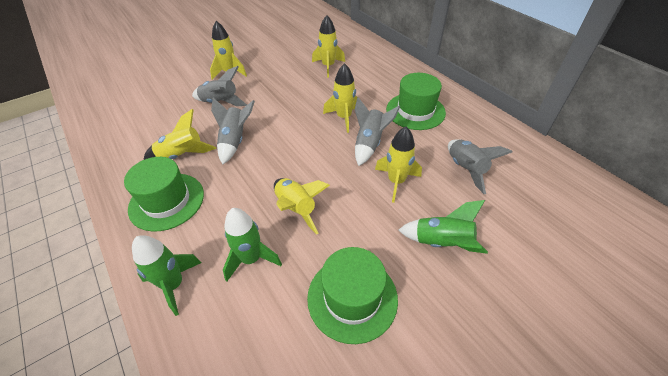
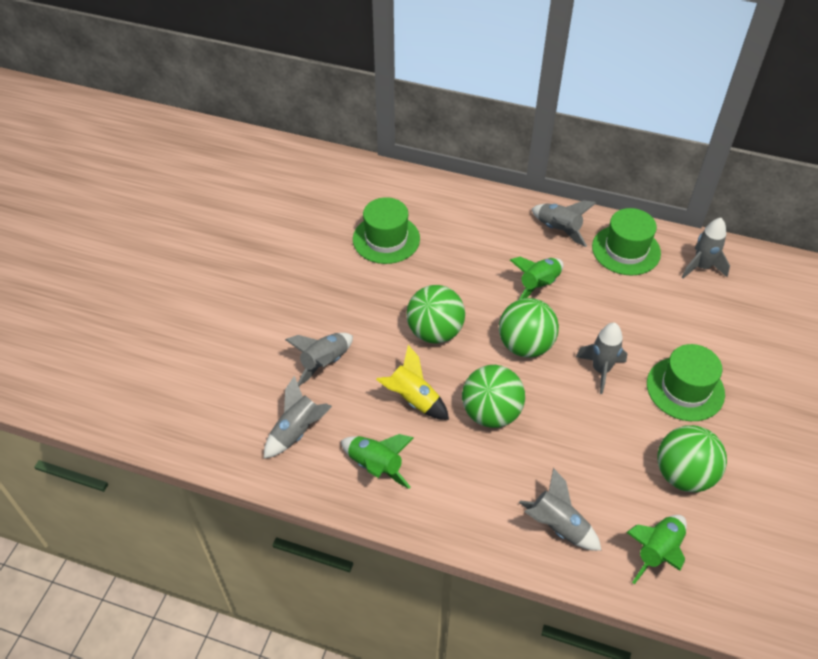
green ball: none = 0 -> [407,285,465,344] [462,365,525,428] [499,298,559,358] [657,425,727,492] = 4
grey rocket: [192,66,247,106] [211,98,255,164] [355,97,400,166] [448,139,513,194] = 4 -> [264,376,332,459] [285,333,353,386] [519,468,602,551] [532,200,596,247] [576,322,627,394] [682,218,730,278] = 6
yellow rocket: [143,109,216,160] [210,21,247,80] [274,178,330,235] [312,15,345,78] [323,63,357,133] [375,126,422,203] = 6 -> [376,345,449,420] = 1

